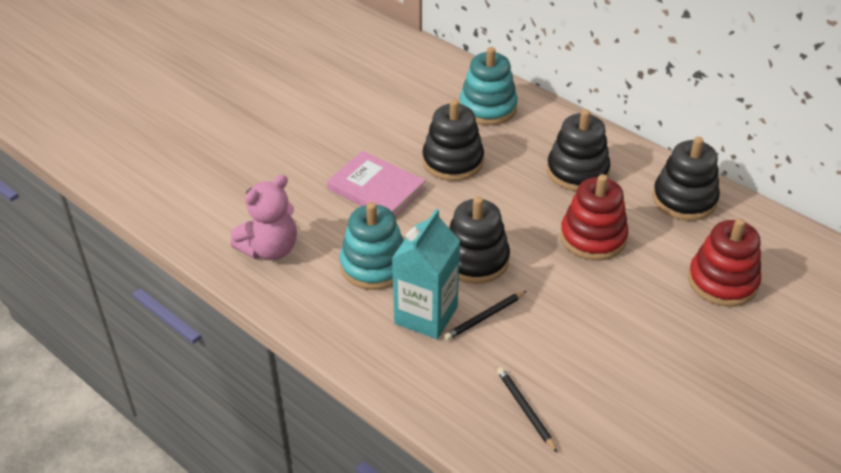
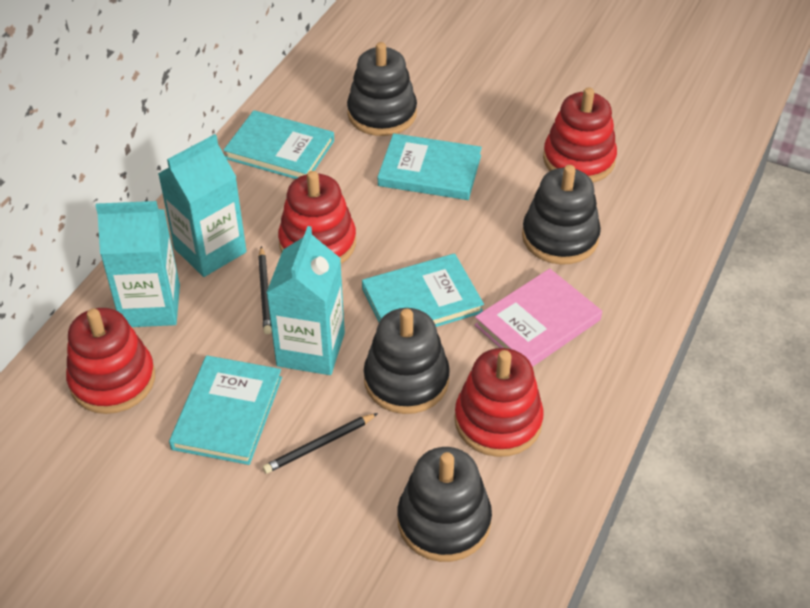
pink teddy bear: [230,175,297,260] = 1 -> none = 0
red stacking toy: [560,174,629,261] [688,218,761,307] = 2 -> [66,308,155,414] [278,171,356,264] [455,348,544,457] [543,87,617,182] = 4
turquoise book: none = 0 -> [169,355,282,465] [223,110,334,179] [362,253,484,327] [378,133,482,200] = 4
turquoise carton: [392,209,460,339] = 1 -> [96,201,180,327] [158,134,247,277] [266,226,345,375] = 3
turquoise stacking toy: [340,202,404,290] [459,47,518,125] = 2 -> none = 0

